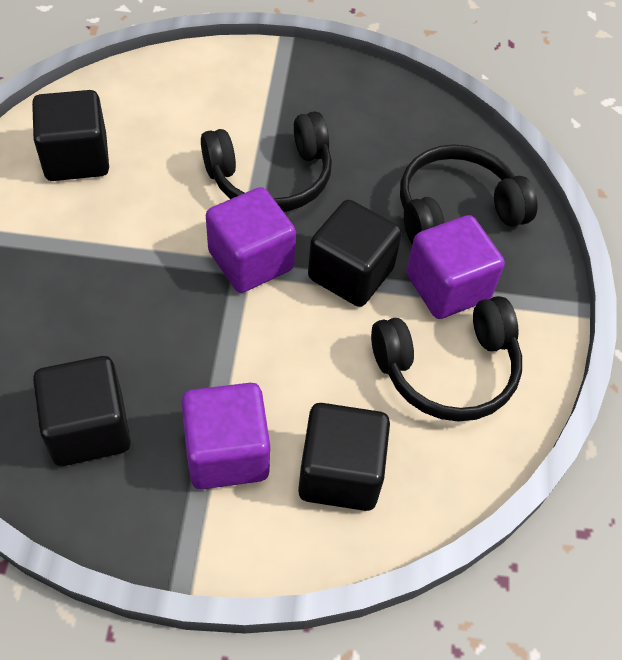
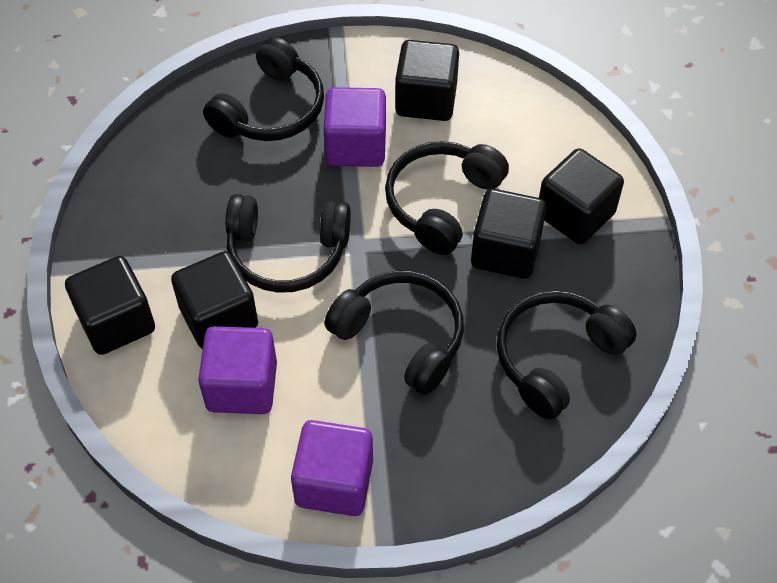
black cube: [32,90,109,181] [33,356,131,466] [298,403,390,511] [308,200,402,307] = 4 -> [65,256,155,355] [171,251,258,349] [395,40,459,121] [471,189,547,279] [539,148,624,245] = 5
black headphones: [201,111,332,212] [371,296,522,422] [400,144,538,245] = 3 -> [203,37,324,141] [226,194,351,293] [324,271,464,395] [385,141,509,255] [497,291,637,420] = 5

